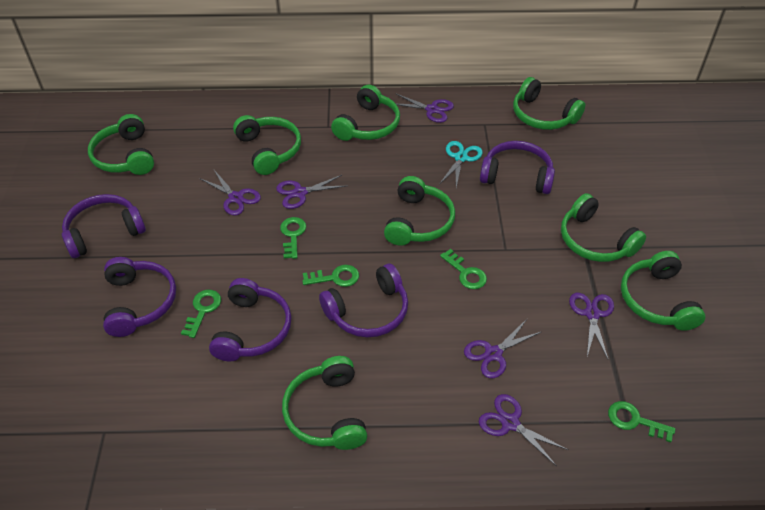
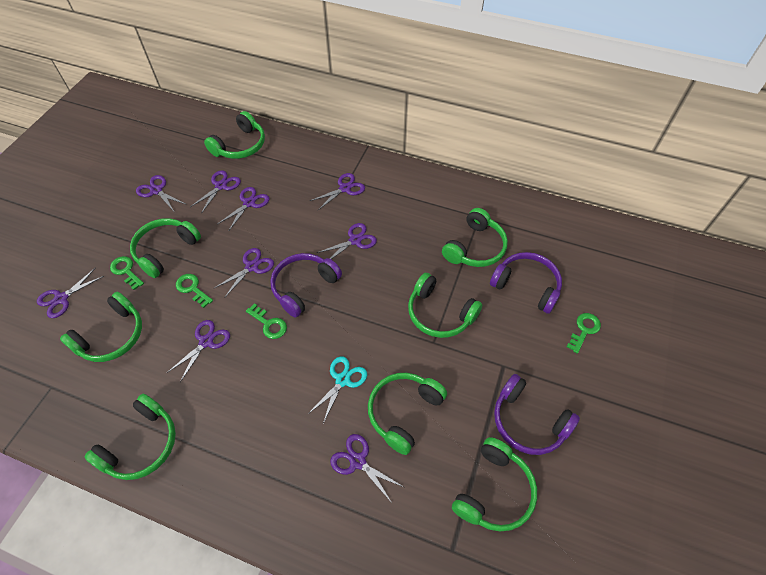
green key: [181,290,221,338] [280,217,306,259] [302,265,359,287] [440,249,487,289] [608,401,675,443] = 5 -> [110,256,144,290] [176,274,213,308] [246,303,287,339] [567,313,601,354] = 4
purple headphones: [62,194,146,258] [103,257,176,337] [209,278,292,362] [319,264,408,337] [480,141,555,194] = 5 -> [270,253,342,317] [490,252,562,314] [494,374,580,455] = 3
purple scissors: [201,170,261,216] [276,175,346,209] [395,93,454,123] [464,319,541,378] [479,394,569,466] [569,293,614,359] = 6 -> [37,267,104,318] [136,175,187,211] [167,320,230,382] [190,171,241,214] [214,248,274,298] [218,187,269,230] [310,173,365,210] [317,223,377,259] [330,434,404,503] = 9

